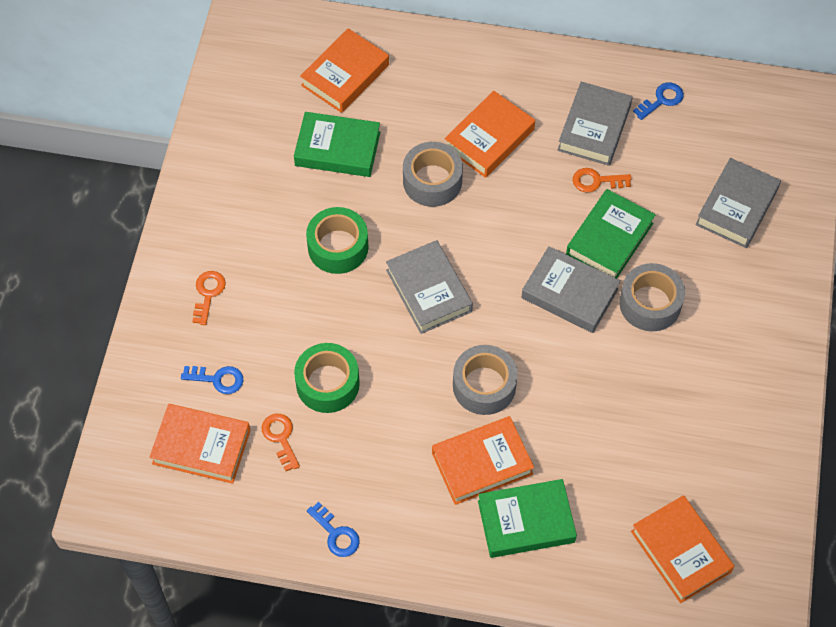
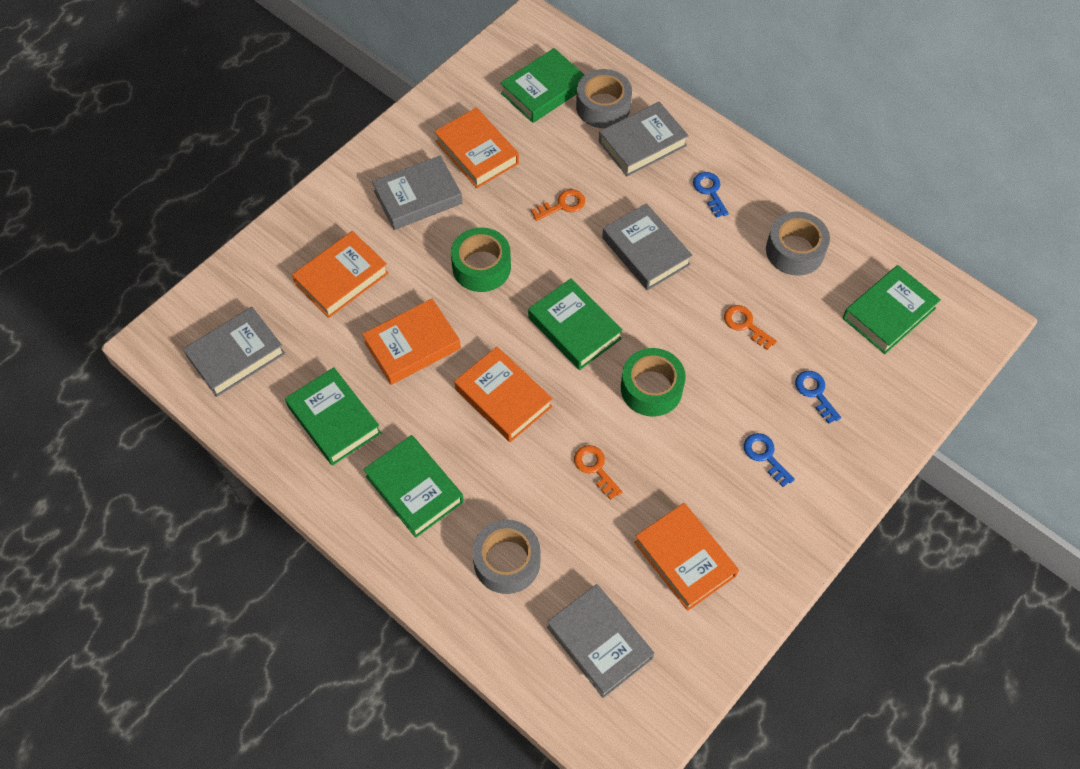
green book: [294,112,380,177] [478,479,577,558] [566,189,655,279] = 3 -> [285,367,381,466] [363,435,464,538] [501,48,584,123] [528,278,623,370] [843,265,941,354] = 5
grey book: [386,240,473,334] [521,246,620,333] [558,82,633,166] [695,158,781,248] = 4 -> [183,307,285,397] [372,156,462,230] [547,584,654,698] [599,102,689,176] [602,203,693,290] = 5

